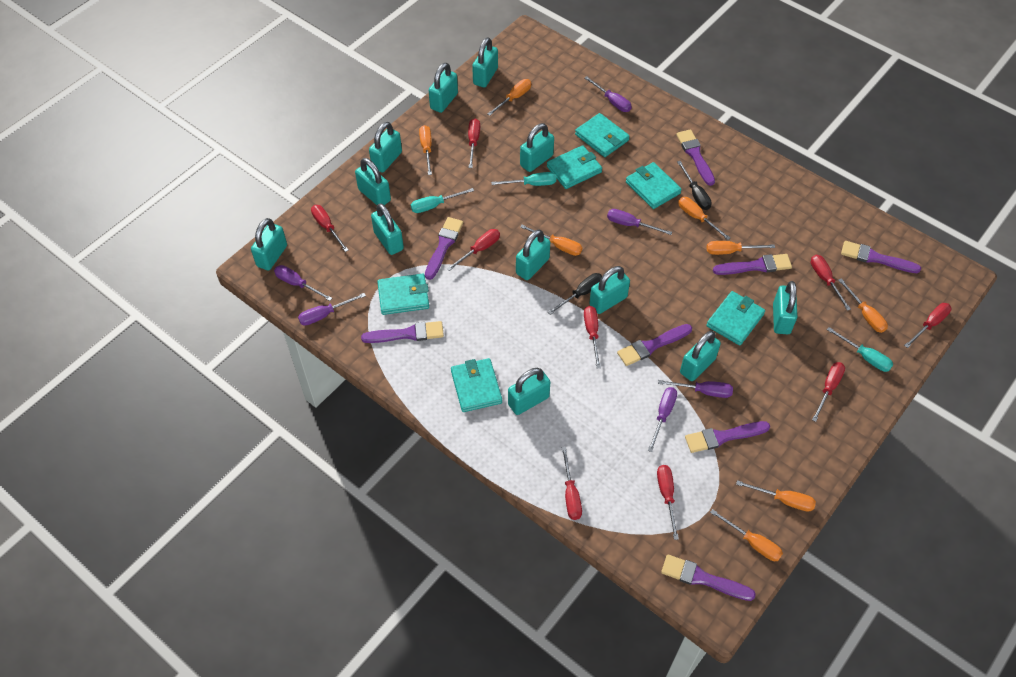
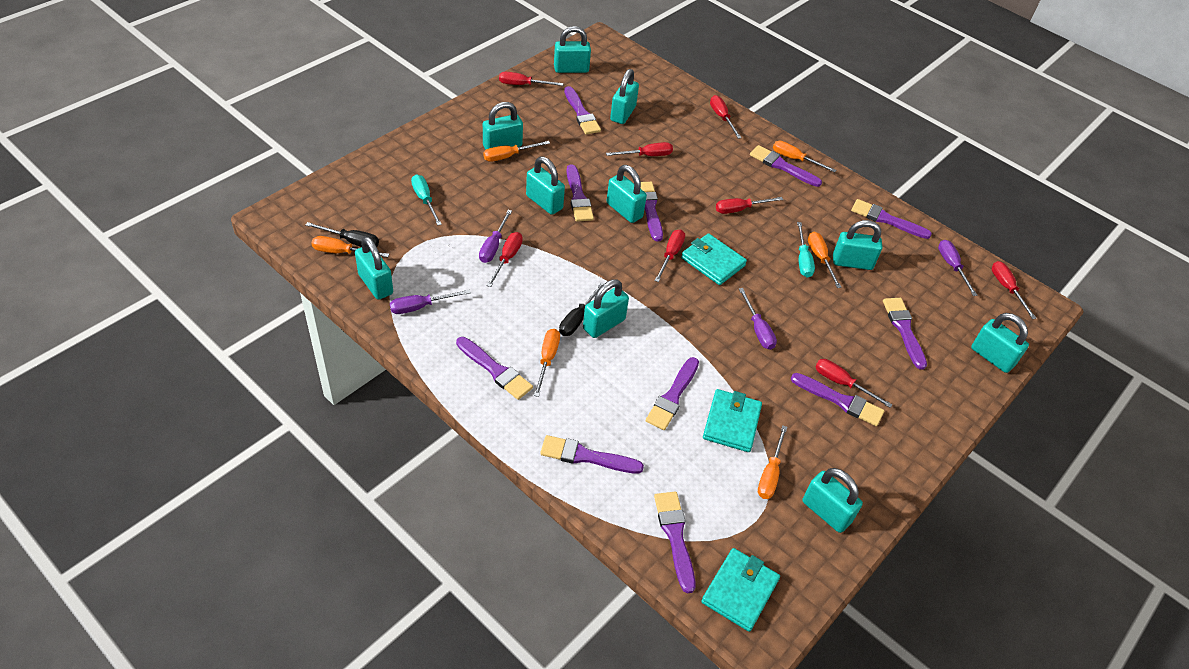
orange screwdriver: [419,125,432,175] [488,79,531,116] [520,225,582,256] [678,197,730,240] [707,241,775,255] [710,509,783,561] [736,480,816,512] [838,278,888,333] = 8 -> [311,236,389,257] [483,141,550,162] [534,329,560,397] [758,425,787,499] [773,141,836,173] [808,232,841,288] = 6
purple brush: [361,321,444,343] [425,217,463,280] [617,324,692,366] [661,554,756,601] [676,129,715,186] [685,421,770,453] [713,254,792,275] [841,241,921,273] = 8 -> [456,337,533,400] [540,435,644,474] [564,86,601,134] [566,164,594,222] [640,182,663,241] [645,357,699,430] [654,492,696,593] [750,145,822,187] [791,373,884,426] [851,199,932,239] [883,298,927,370] = 11
purple screwdriver: [274,265,332,301] [298,293,366,326] [585,76,632,112] [607,209,672,235] [648,387,677,452] [658,380,733,398] = 6 -> [390,289,471,314] [479,210,512,263] [739,288,777,350] [938,240,977,296] = 4
red screwdriver: [311,205,348,252] [447,229,500,271] [468,119,480,168] [561,447,582,520] [584,306,601,369] [657,465,679,540] [811,255,851,311] [812,362,845,422] [904,303,951,348] = 9 -> [487,232,523,287] [499,72,563,86] [606,142,673,156] [654,230,685,282] [710,95,742,139] [716,197,783,214] [815,359,893,408] [992,261,1036,319] = 8
turquoise padlock: [251,218,287,271] [355,158,391,205] [369,122,402,173] [371,203,404,255] [429,63,458,113] [472,37,498,88] [508,368,550,415] [516,229,550,280] [520,123,554,172] [589,266,630,314] [680,331,721,381] [773,281,797,335] = 12 -> [355,236,393,300] [483,102,523,150] [526,157,565,215] [554,26,591,73] [583,279,629,338] [607,165,647,223] [610,69,639,124] [803,468,863,533] [833,220,882,270] [971,313,1029,373] = 10
turquoise screwdriver: [411,188,474,213] [491,172,556,186] [827,327,893,372] = 3 -> [411,175,442,225] [797,222,815,278] = 2
turquoise wallet: [377,274,429,315] [451,358,502,412] [547,145,602,189] [575,113,630,157] [626,162,682,209] [706,291,765,346] = 6 -> [681,233,747,285] [701,548,780,632] [703,389,762,452] = 3

